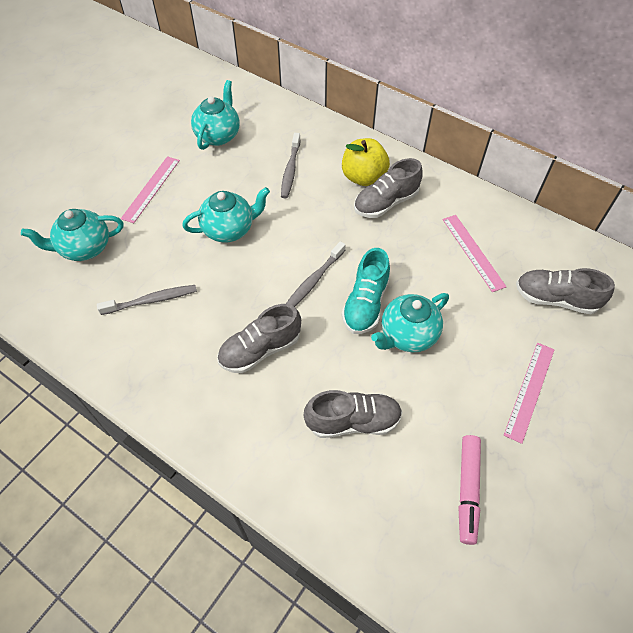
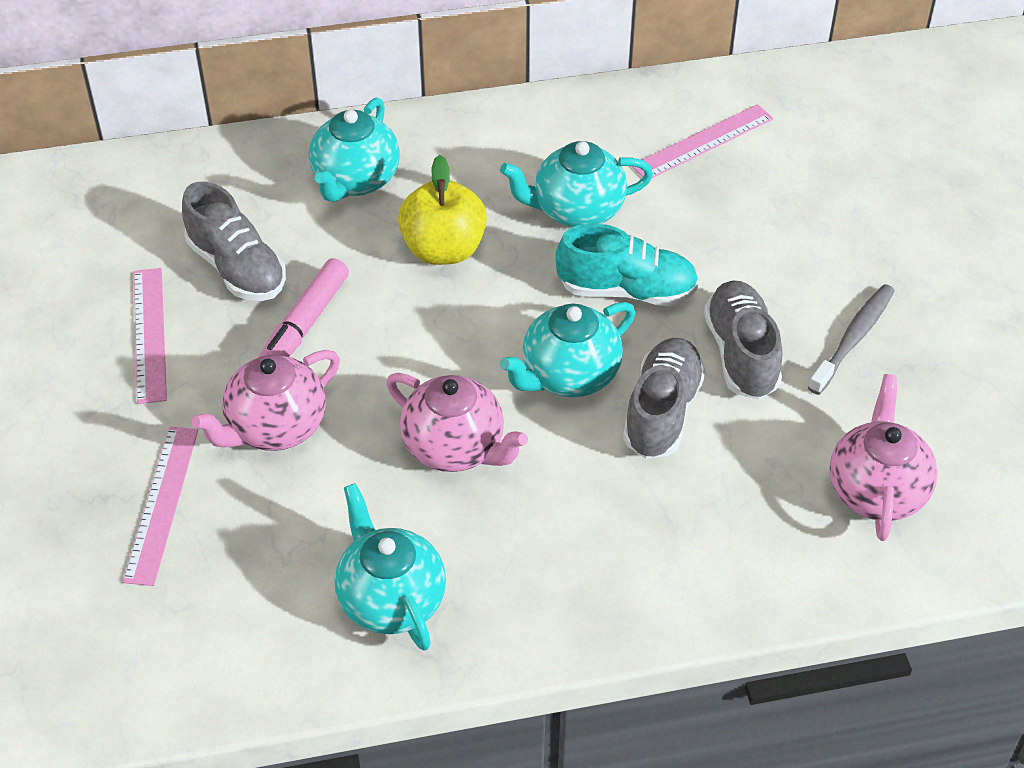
grey shoe: [217,304,301,373] [304,390,402,438] [354,158,423,218] [516,268,615,314] = 4 -> [182,182,286,301] [623,338,706,459] [704,281,783,400] = 3
grey toothbrush: [97,285,197,315] [281,133,301,198] [286,241,346,307] = 3 -> [808,284,895,395] = 1
pink teapot: none = 0 -> [191,350,340,451] [386,373,528,472] [829,374,938,541] = 3

